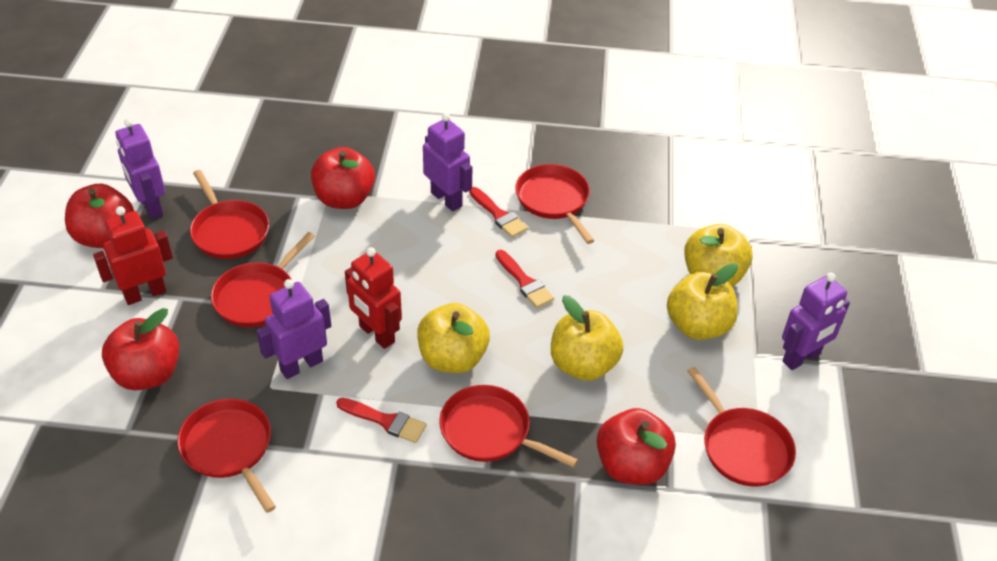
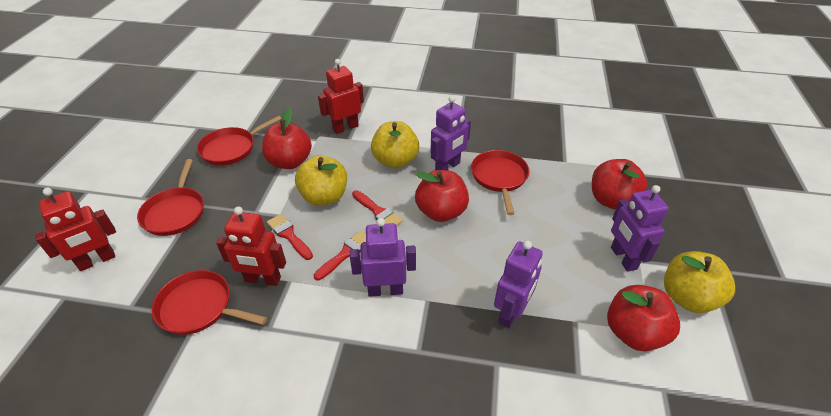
red pan: [177,399,276,513] [190,170,269,259] [211,232,315,327] [439,385,578,468] [515,164,595,244] [687,367,796,487] = 6 -> [137,159,204,236] [152,270,267,335] [197,116,281,165] [471,150,530,215] = 4
red robot: [93,206,173,305] [345,247,402,349] = 2 -> [35,188,116,271] [216,206,286,286] [318,59,364,134] = 3
yellow apple: [417,303,490,373] [551,295,623,381] [667,263,738,340] [684,224,753,286] = 4 -> [295,155,347,206] [371,121,419,169] [664,251,735,313] = 3

